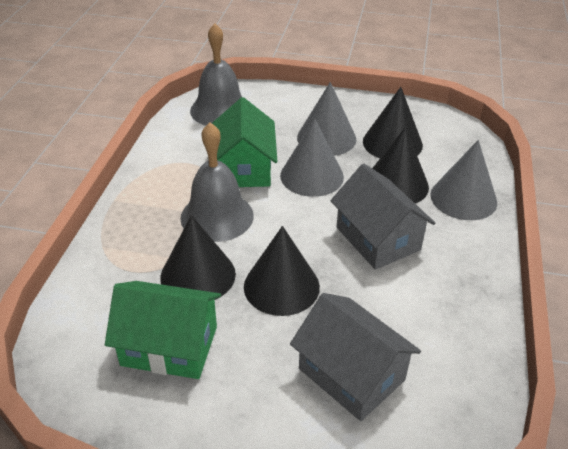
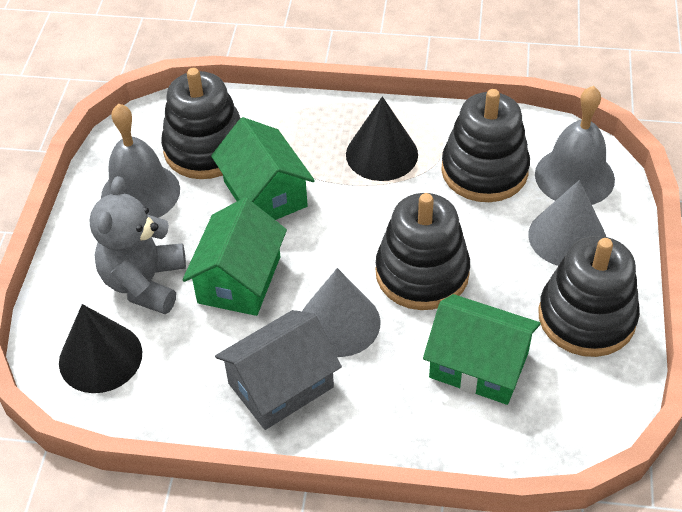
black cone: [160,215,236,300] [244,226,320,316] [363,87,423,158] [372,127,429,204] = 4 -> [59,304,142,393] [346,97,418,181] = 2
black stacking toy: none = 0 -> [161,68,240,179] [376,193,470,310] [441,89,530,202] [538,236,640,357] = 4
green house: [105,281,221,379] [212,97,277,187] = 2 -> [182,198,287,316] [211,117,315,220] [423,294,541,405] = 3
grey cone: [280,118,344,197] [297,82,356,156] [430,140,497,220] = 3 -> [302,268,381,357] [528,180,606,266] = 2
grey house: [290,293,421,421] [330,164,435,270] = 2 -> [215,310,342,430] = 1
grey teddy bear: none = 0 -> [90,176,186,314] = 1

